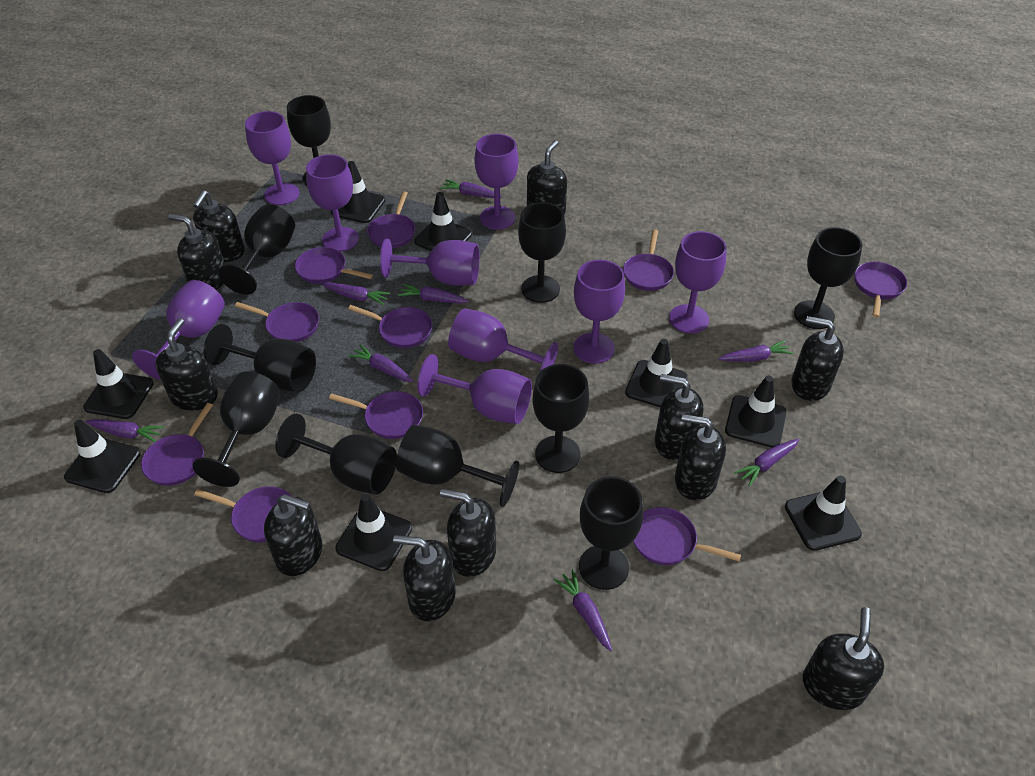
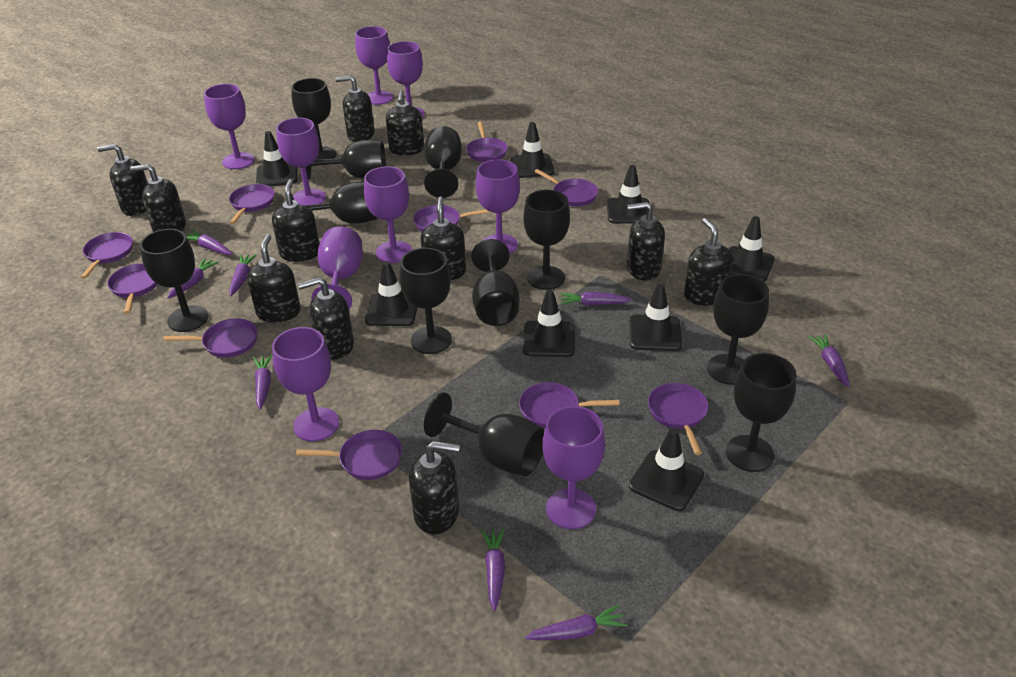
black goblet: [192,372,280,487] [204,324,316,392] [219,204,295,295] [275,414,397,495] [287,95,331,185] [396,425,519,507] [518,202,566,303] [532,364,589,473] [579,476,643,590] [794,227,863,329] = 10 -> [140,229,209,332] [291,78,337,160] [291,182,378,223] [306,140,386,180] [400,248,452,354] [424,126,462,198] [424,392,545,476] [471,239,519,326] [523,190,570,290] [707,274,769,385] [726,353,797,472] = 11

